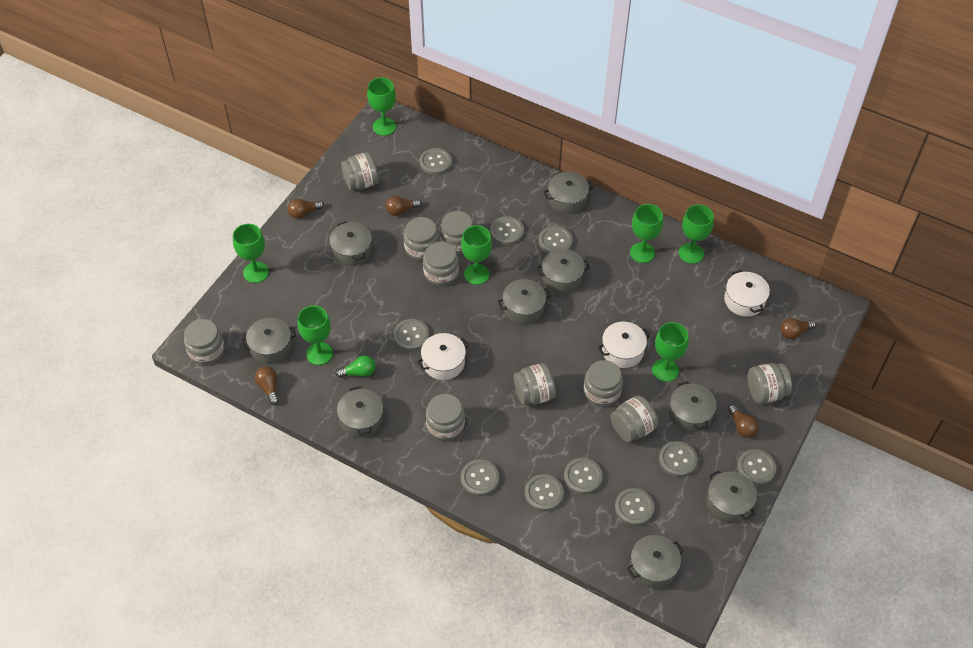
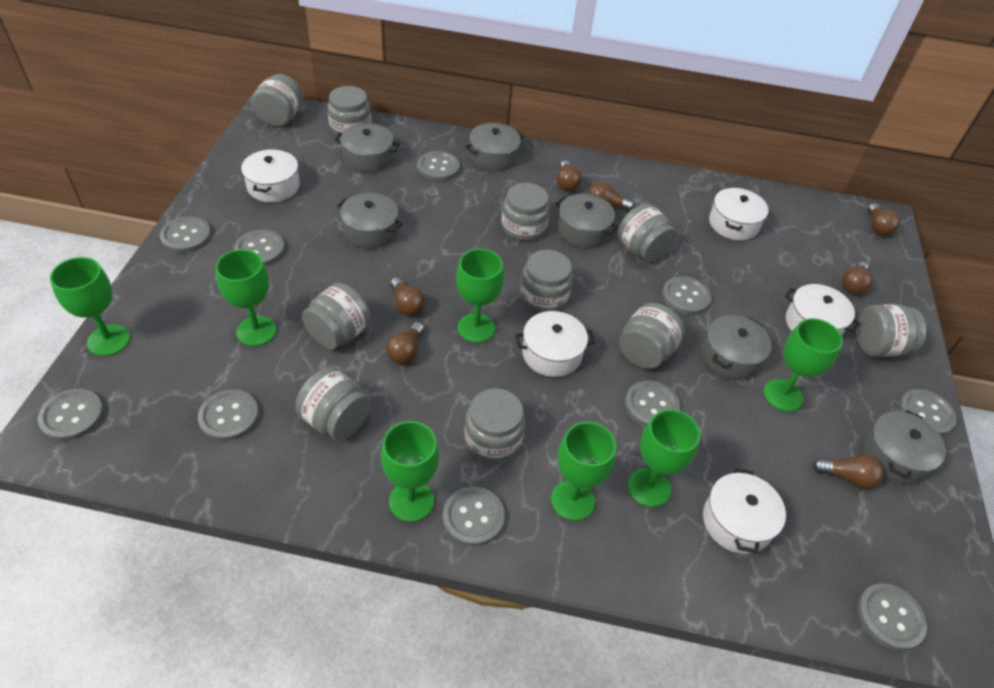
brown light bulb: [255,366,279,405] [288,199,324,219] [385,196,421,216] [728,405,759,438] [780,318,816,339] = 5 -> [386,322,424,364] [391,277,425,316] [556,160,582,191] [587,182,634,211] [813,454,884,489] [842,262,873,295] [868,203,900,236] = 7
green light bulb: [336,355,376,378] = 1 -> none = 0
grey pot: [241,318,296,364] [330,221,372,266] [337,386,383,438] [498,279,551,324] [537,249,590,293] [543,172,593,214] [627,535,684,589] [669,381,717,432] [707,470,757,523] = 9 -> [335,123,400,173] [337,193,403,249] [465,123,524,171] [555,194,618,248] [702,315,772,380] [863,410,946,485] = 6
white pot: [417,333,469,380] [598,322,651,368] [724,270,770,317] = 3 -> [241,149,300,202] [515,311,595,377] [703,468,786,554] [709,188,769,240] [785,284,860,336] = 5

